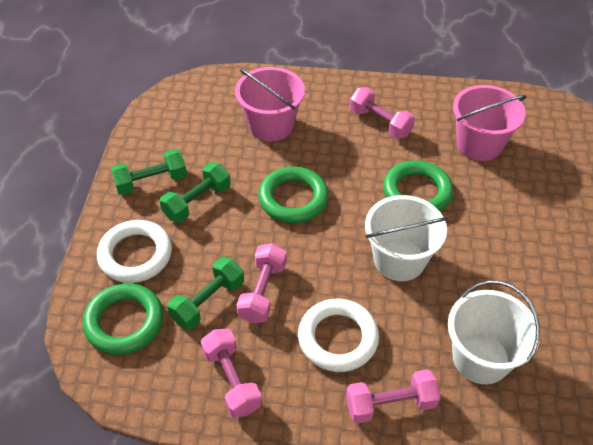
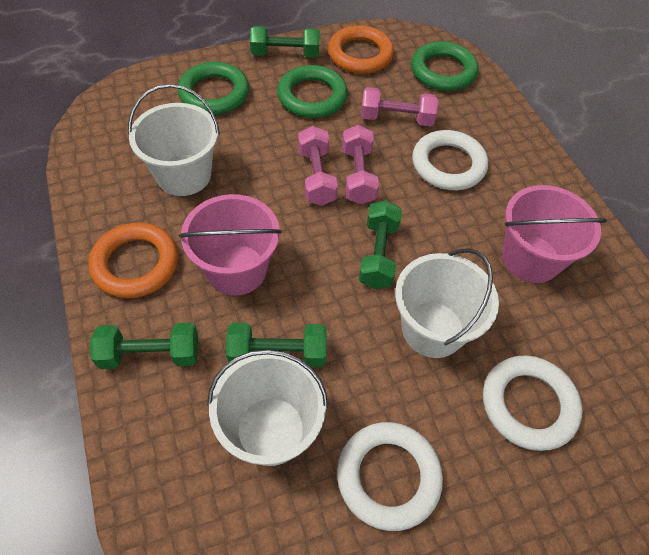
green dumbbell: [111,149,187,195] [160,162,231,223] [167,257,244,330] = 3 -> [90,323,198,369] [226,323,327,367] [250,26,320,58] [359,200,402,289] = 4
orange ring: none = 0 -> [88,223,178,298] [328,25,394,74] = 2
pink dumbbell: [201,329,262,418] [236,243,287,323] [346,369,441,424] [350,87,415,139] = 4 -> [298,126,338,206] [342,125,379,204] [361,87,438,126] = 3
white bucket: [365,195,448,281] [448,281,540,384] = 2 -> [128,84,220,196] [207,349,328,466] [395,248,499,358] = 3
white ring: [97,220,172,283] [298,299,379,372] = 2 -> [337,422,443,531] [412,130,488,190] [483,355,583,451] = 3

